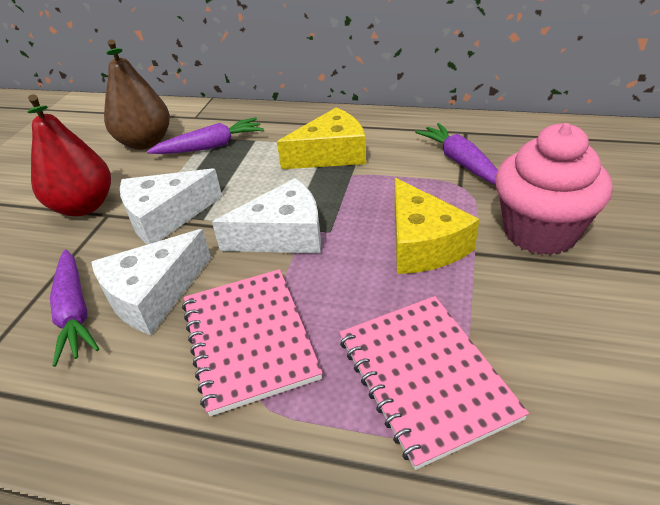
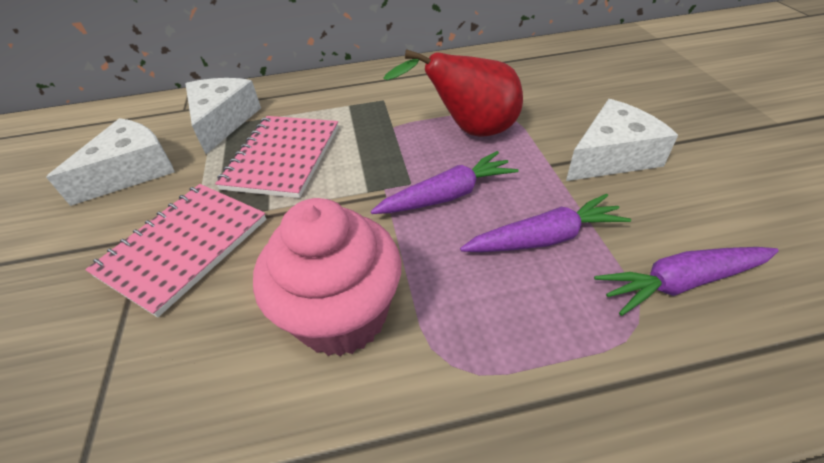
brown pear: [104,39,170,150] = 1 -> none = 0
yellow cheese: [277,107,366,169] [394,178,479,274] = 2 -> none = 0

